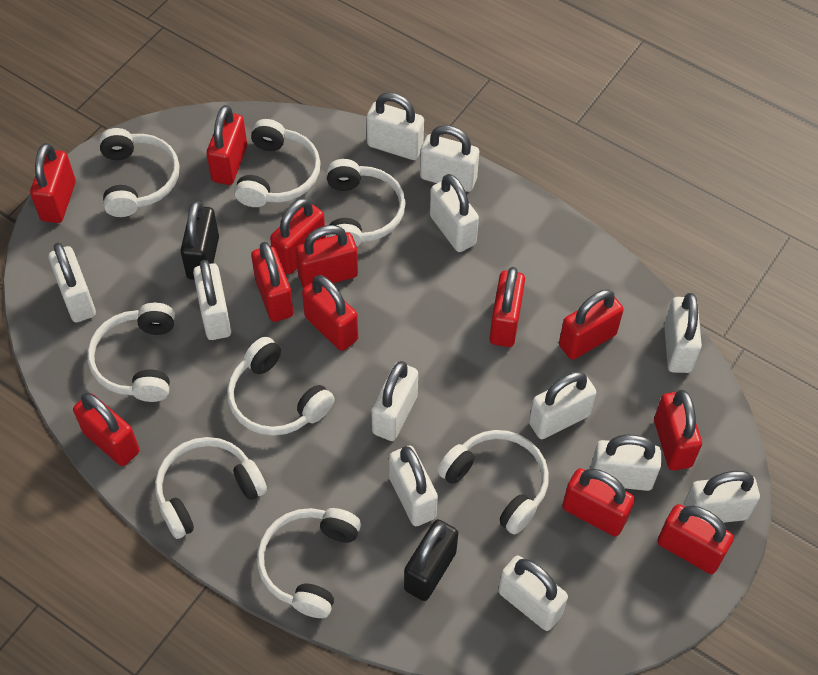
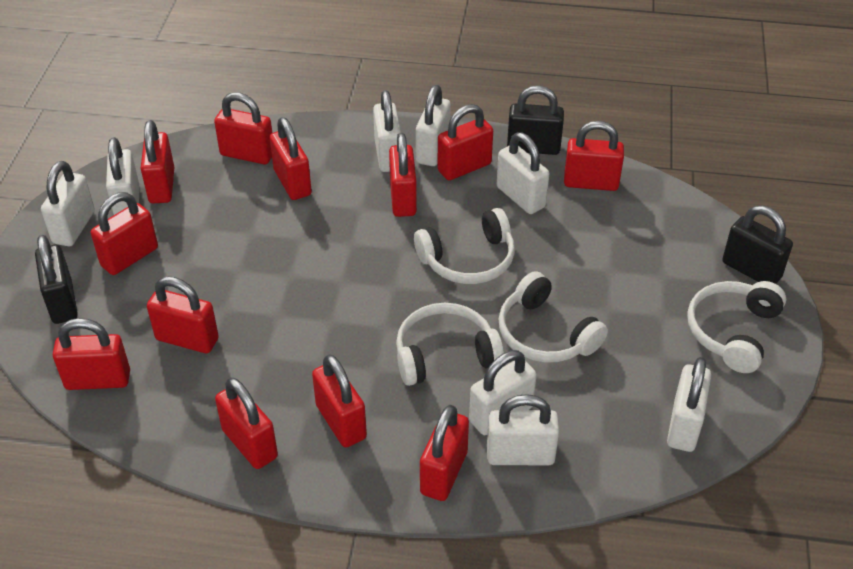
black padlock: [180,201,219,280] [404,519,458,601] = 2 -> [35,235,78,324] [507,86,564,155] [722,205,793,284] = 3
white headphones: [87,303,175,402] [99,128,180,217] [155,437,267,539] [227,337,335,436] [234,119,321,207] [257,508,361,618] [327,159,406,246] [437,430,549,535] = 8 -> [396,303,504,386] [414,208,515,284] [498,271,608,363] [687,281,786,373] = 4
white padlock: [48,243,96,322] [193,260,231,340] [366,92,424,160] [371,361,418,441] [389,446,438,526] [420,125,479,192] [430,174,479,252] [498,555,568,631] [529,372,596,439] [591,435,661,491] [664,293,702,373] [683,471,760,523] = 12 -> [41,161,95,246] [106,137,139,215] [373,90,401,172] [416,85,451,166] [469,350,537,435] [487,394,559,465] [497,132,549,214] [667,357,711,452] = 8

